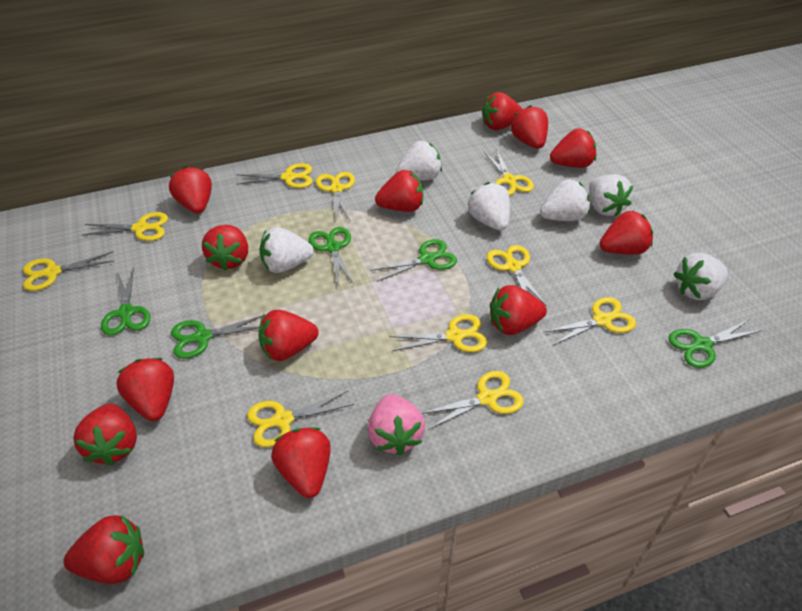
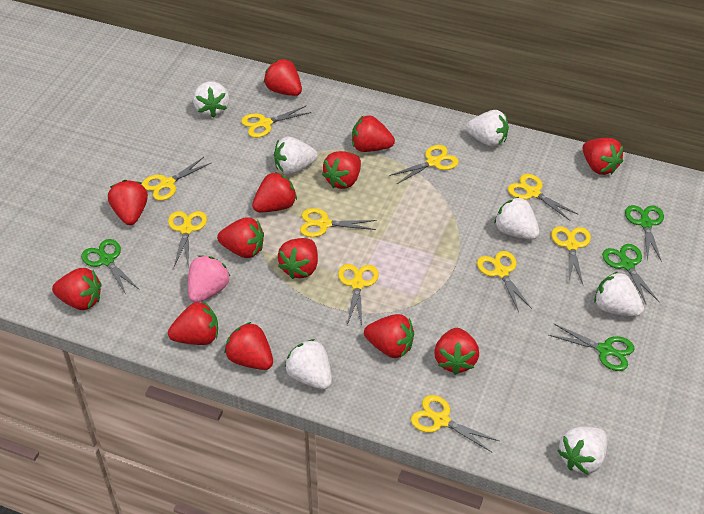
green scissors: [101,267,150,336] [171,315,263,359] [309,227,354,287] [370,239,457,282] [668,320,762,368] = 5 -> [81,239,139,294] [549,324,634,371] [602,244,659,304] [625,205,664,262] = 4
white strawberry: [259,227,314,273] [396,141,442,181] [468,182,510,231] [540,179,590,221] [589,174,633,216] [674,253,728,300] = 6 -> [193,81,229,118] [274,137,318,175] [285,339,332,389] [466,110,509,147] [494,197,540,240] [558,426,607,475] [594,272,644,316] = 7

